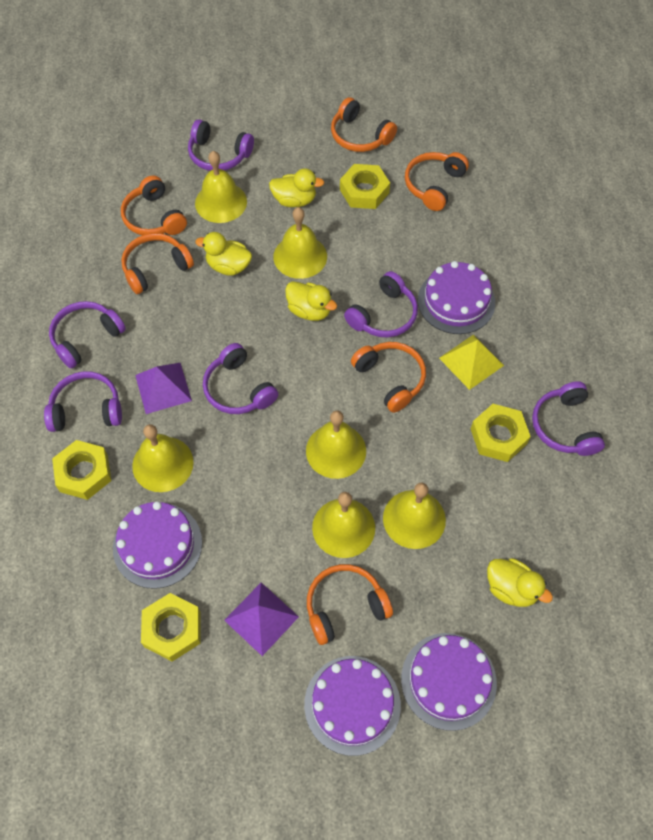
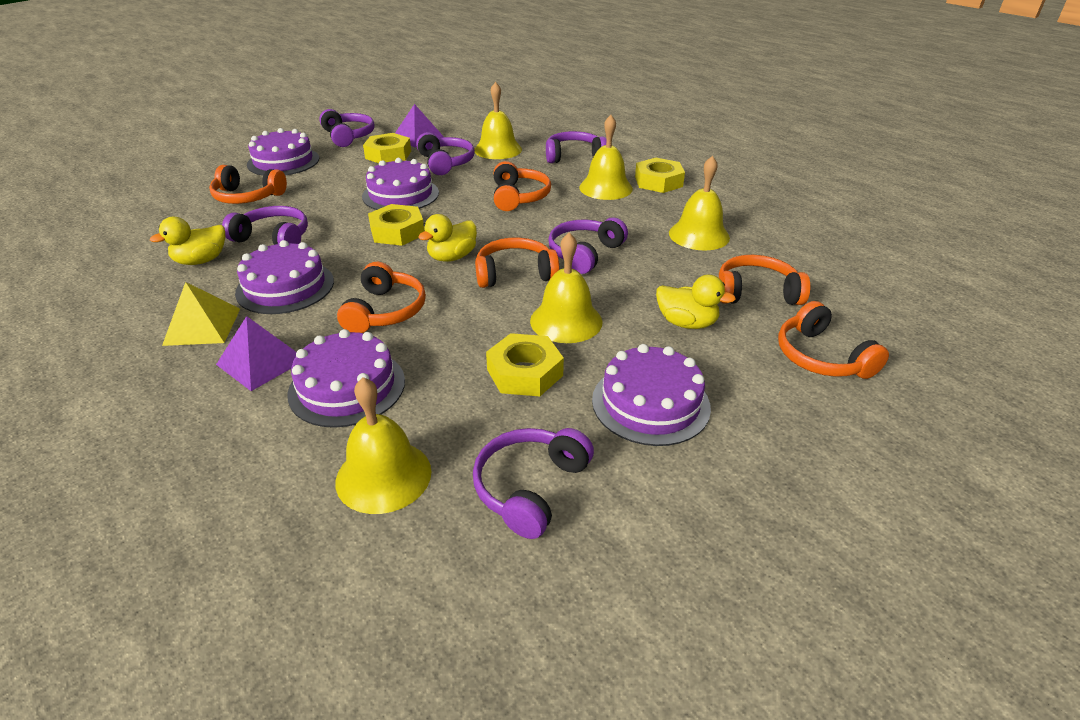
purple cake: [113,501,202,589] [304,656,401,756] [401,633,497,731] [418,261,495,334] = 4 -> [235,240,334,314] [247,128,319,176] [287,329,405,428] [362,158,439,210] [592,344,711,446] = 5
yellow bell: [132,424,194,492] [195,151,247,223] [273,207,327,279] [306,411,366,479] [312,492,375,558] [383,482,446,549] = 6 -> [335,377,432,514] [474,82,522,159] [530,233,603,343] [579,115,633,200] [669,156,730,250] = 5
yellow duck: [196,232,252,276] [269,168,324,207] [285,281,337,321] [487,558,553,607] = 4 -> [150,217,225,265] [418,214,477,262] [656,275,736,329] = 3

